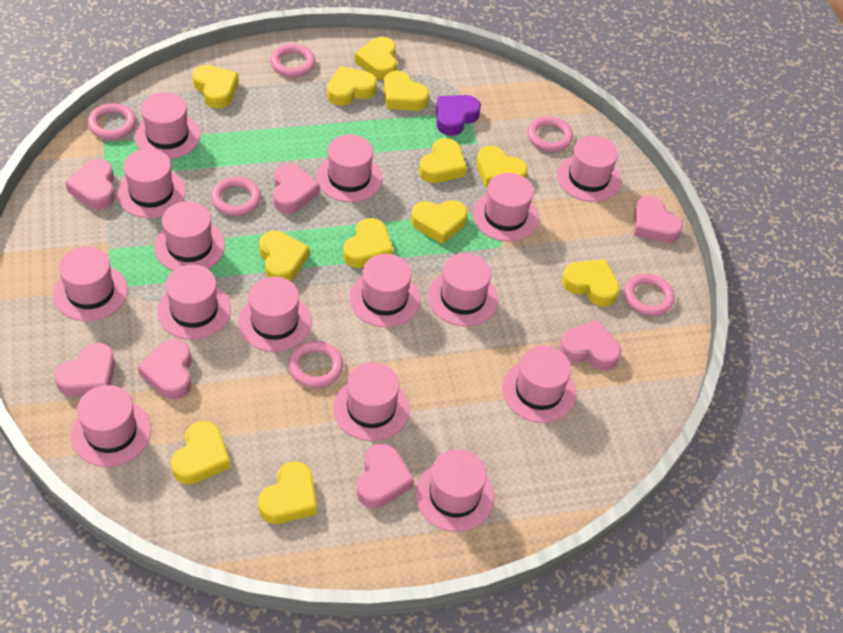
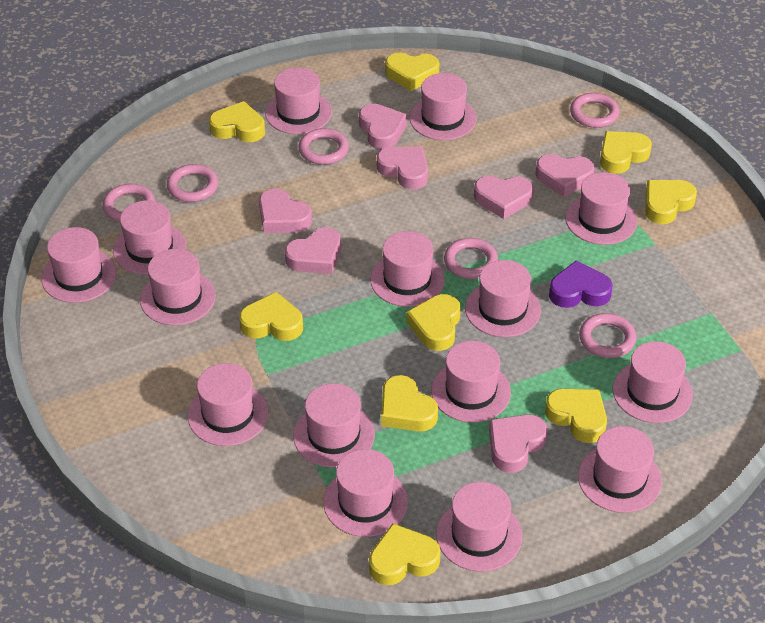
yellow heart: [171,421,230,485] [192,65,239,108] [258,462,316,524] [259,231,309,281] [327,66,377,106] [343,218,394,268] [355,37,397,80] [383,71,429,111] [411,200,467,244] [419,138,467,183] [476,146,528,188] [562,259,619,306] = 12 -> [209,101,265,142] [239,292,303,341] [369,523,441,585] [381,375,438,432] [385,53,439,91] [406,294,461,351] [545,389,607,443] [600,131,652,174] [645,180,697,224] = 9

